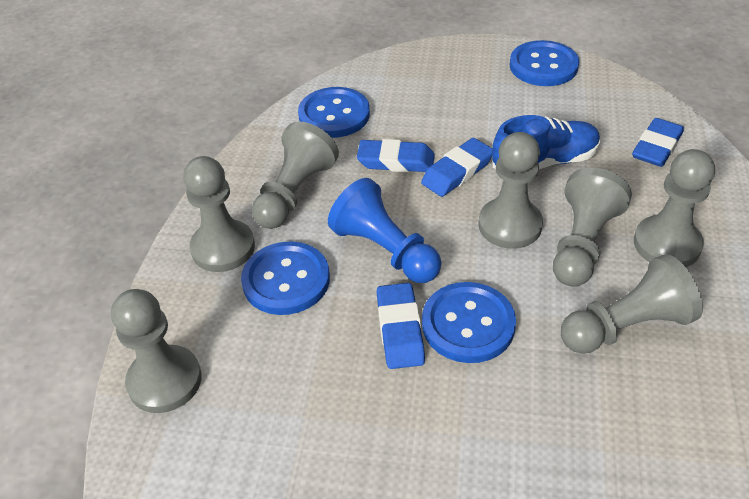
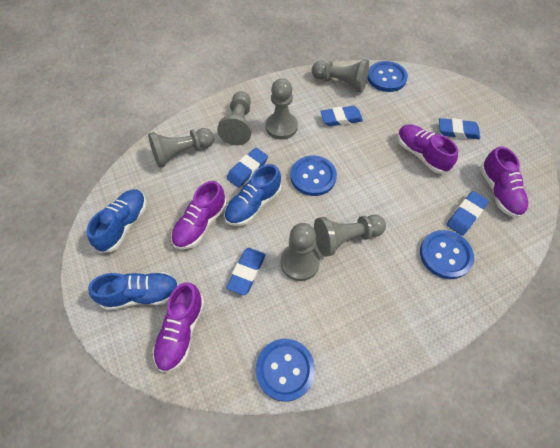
blue eraser: [357,139,435,172] [377,283,425,369] [421,138,492,197] [632,118,684,167] = 4 -> [226,248,266,295] [227,148,268,188] [320,106,363,126] [439,118,480,139] [446,191,489,236] = 5
blue pawn: [328,178,442,283] = 1 -> none = 0
blue shoe: [492,115,600,169] = 1 -> [87,189,147,253] [88,272,178,310] [224,164,282,226] = 3
grey pawn: [111,289,202,413] [183,156,255,272] [252,121,339,229] [479,132,543,249] [553,168,632,287] [561,254,703,354] [634,149,715,267] = 7 -> [148,128,214,168] [217,91,252,145] [266,78,298,140] [281,223,320,281] [312,59,369,93] [314,214,386,257] = 6
purple shoe: none = 0 -> [153,282,205,372] [171,181,227,249] [397,125,458,174] [480,146,528,218] = 4

